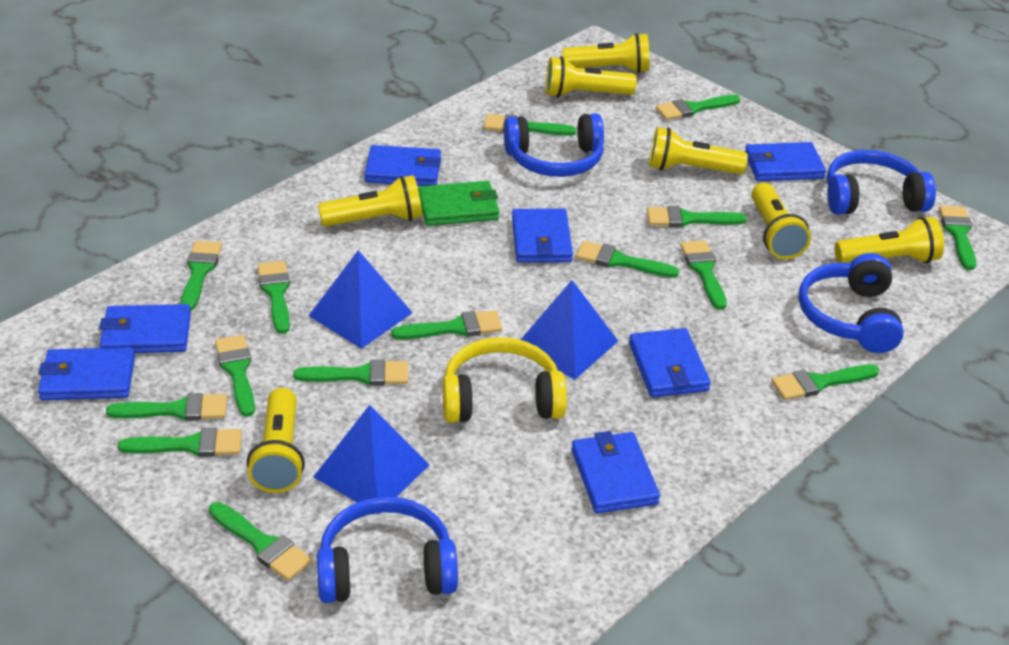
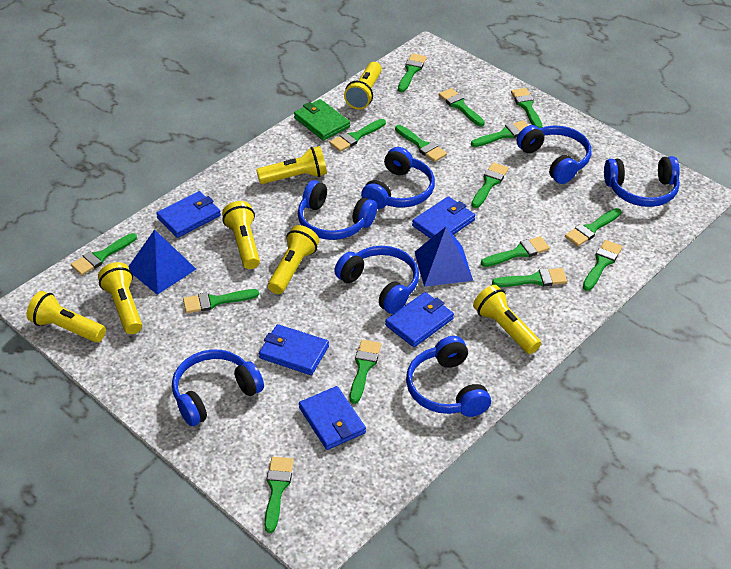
blue headphones: [317,497,458,603] [504,113,604,177] [799,253,904,353] [827,150,936,215] = 4 -> [172,349,264,426] [298,180,377,240] [334,246,419,314] [361,147,435,209] [406,336,491,417] [516,125,591,184] [604,156,680,207] = 7
blue pyramid: [309,250,412,349] [313,405,429,514] [521,280,618,379] = 3 -> [128,229,196,295] [415,227,473,287] = 2
blue wallet: [38,347,135,400] [99,304,191,353] [364,145,441,186] [512,209,573,263] [571,431,660,514] [629,328,711,397] [745,142,826,181] = 7 -> [156,191,221,238] [259,324,329,375] [299,386,366,450] [385,292,454,347] [412,196,475,239] = 5
yellow headphones: [443,337,567,423] = 1 -> none = 0

